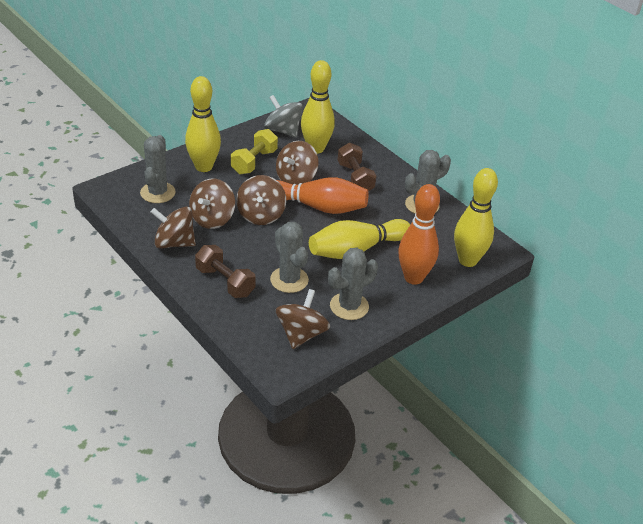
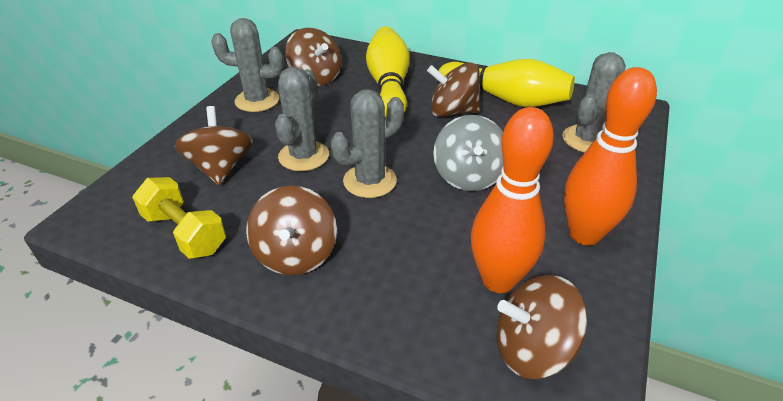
brown dumbbell: [195,245,256,298] [338,143,377,191] = 2 -> none = 0
yellow bowling pin: [185,76,221,172] [301,60,335,154] [309,219,410,259] [454,168,498,267] = 4 -> [366,27,410,117] [439,59,575,107] = 2

